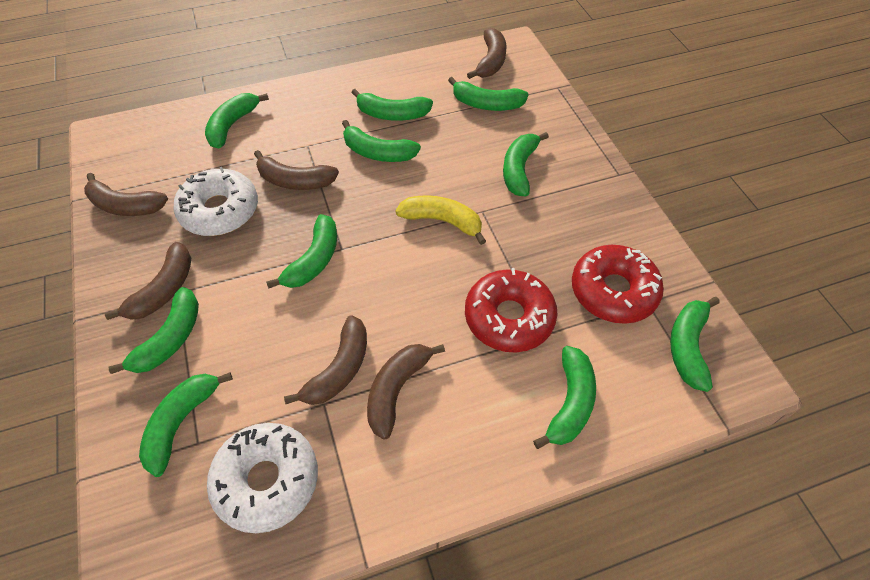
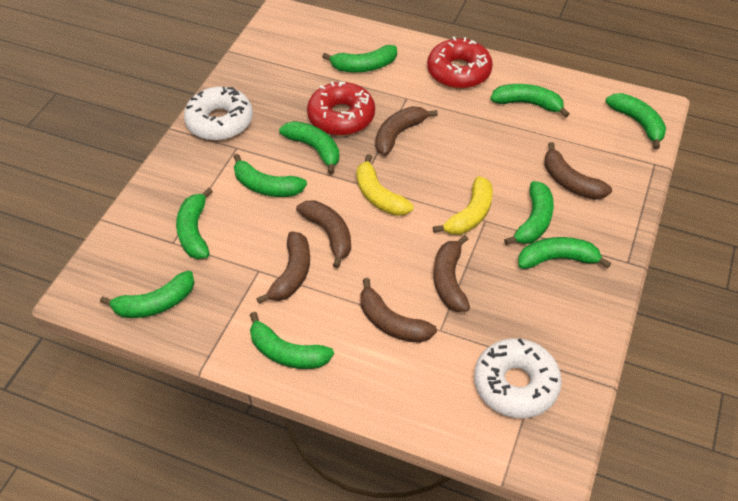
yellow banana: [395,195,486,245] = 1 -> [356,154,414,216] [433,176,493,235] = 2

